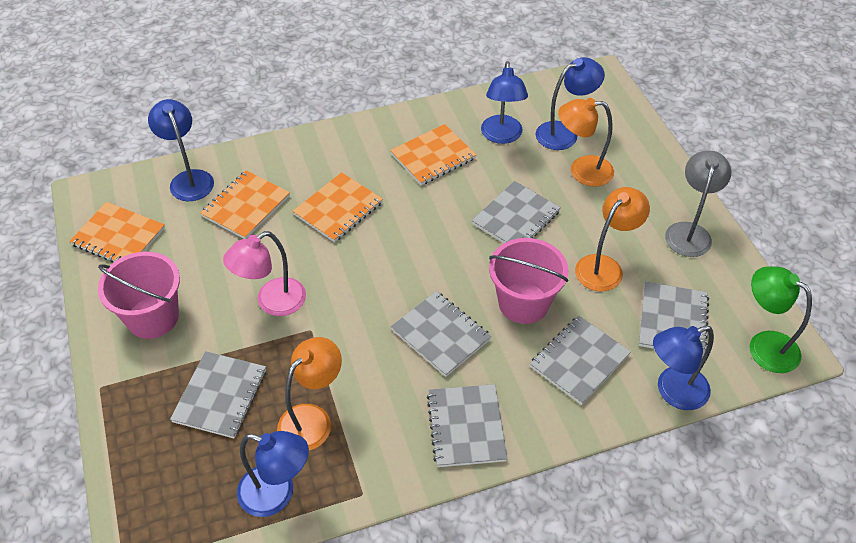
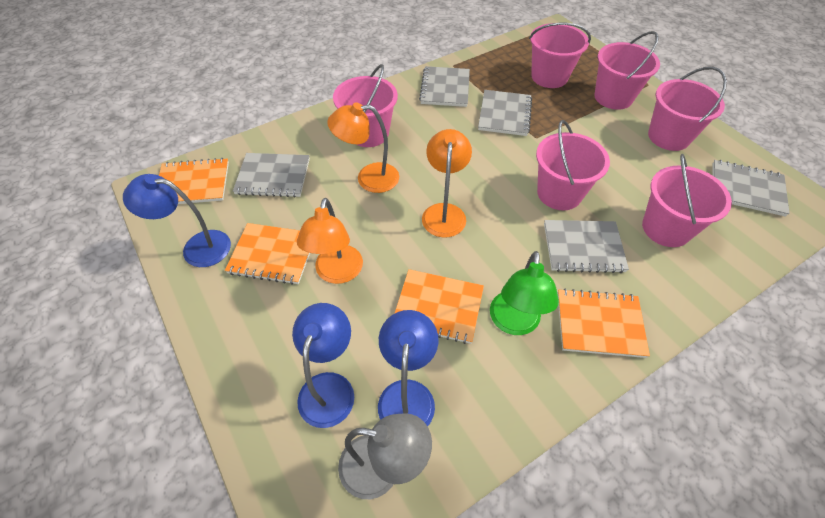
blue lamp: [148,99,214,201] [237,431,309,517] [481,61,528,144] [535,57,605,150] [653,325,714,410] = 5 -> [123,174,231,267] [292,303,354,428] [378,310,439,426] = 3
grey notebook: [170,351,266,438] [391,291,492,377] [427,384,508,467] [472,181,561,243] [530,316,631,405] [639,282,709,357] = 6 -> [233,153,310,197] [419,66,470,107] [478,90,532,136] [544,220,629,273] [712,160,790,217] = 5
pink bucket: [98,252,180,339] [489,238,568,324] = 2 -> [333,64,398,147] [529,23,591,88] [536,120,610,210] [594,31,660,110] [642,154,732,247] [648,67,727,151] = 6
pink lamp: [223,231,306,316] = 1 -> none = 0

